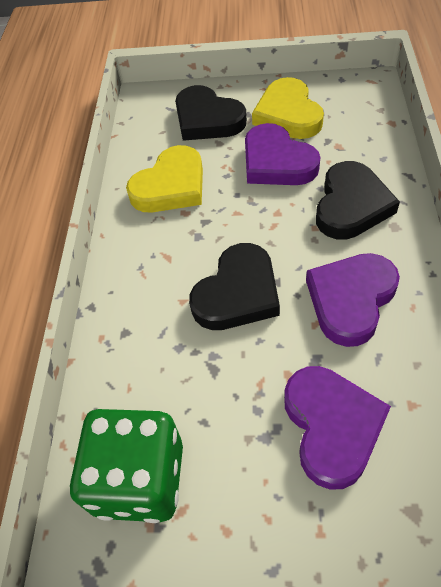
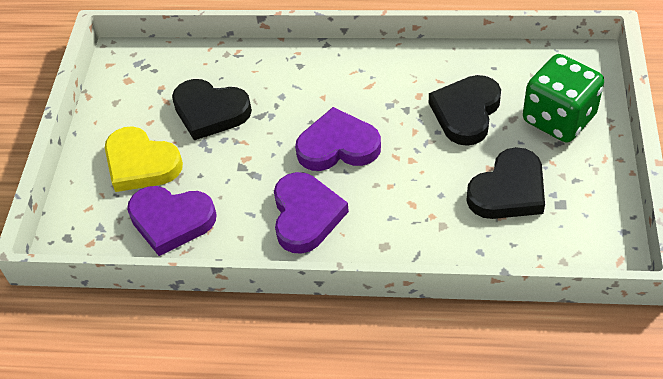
yellow heart: [126,145,203,213] [252,77,324,139] = 2 -> [105,126,183,192] = 1

